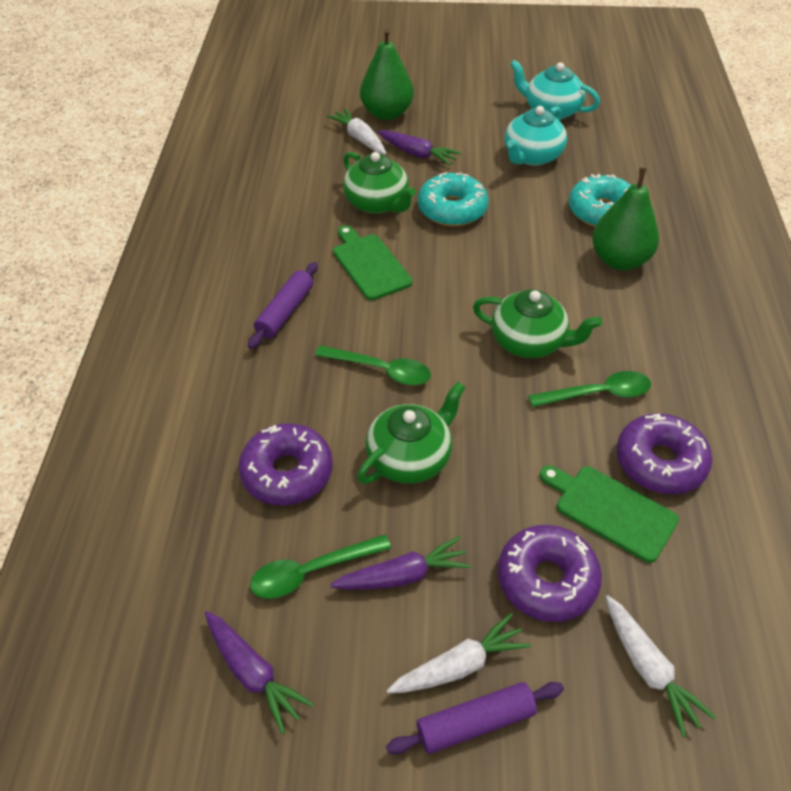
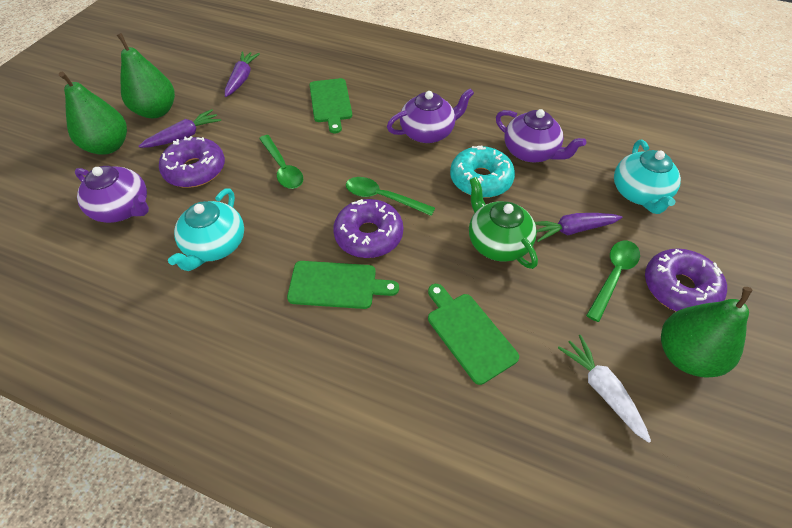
green cutting board: [333,225,412,300] [540,465,679,563] = 2 -> [287,261,399,309] [309,78,352,133] [428,284,519,385] = 3
green pear: [360,28,414,120] [592,168,659,270] = 2 -> [59,72,127,155] [117,33,175,118] [661,287,752,378] = 3
green teapot: [343,152,416,214] [357,382,465,484] [473,289,602,358] = 3 -> [469,177,538,269] = 1
purple rolling pin: [248,262,318,349] [386,682,564,755] = 2 -> none = 0
purple teapot: none = 0 -> [75,166,149,223] [387,88,474,143] [496,109,586,162] = 3
turquoise donut: [418,172,489,226] [569,174,631,227] = 2 -> [450,146,515,198] = 1
white carrot: [326,108,386,155] [387,613,531,693] [605,595,716,737] = 3 -> [558,335,651,443] = 1

